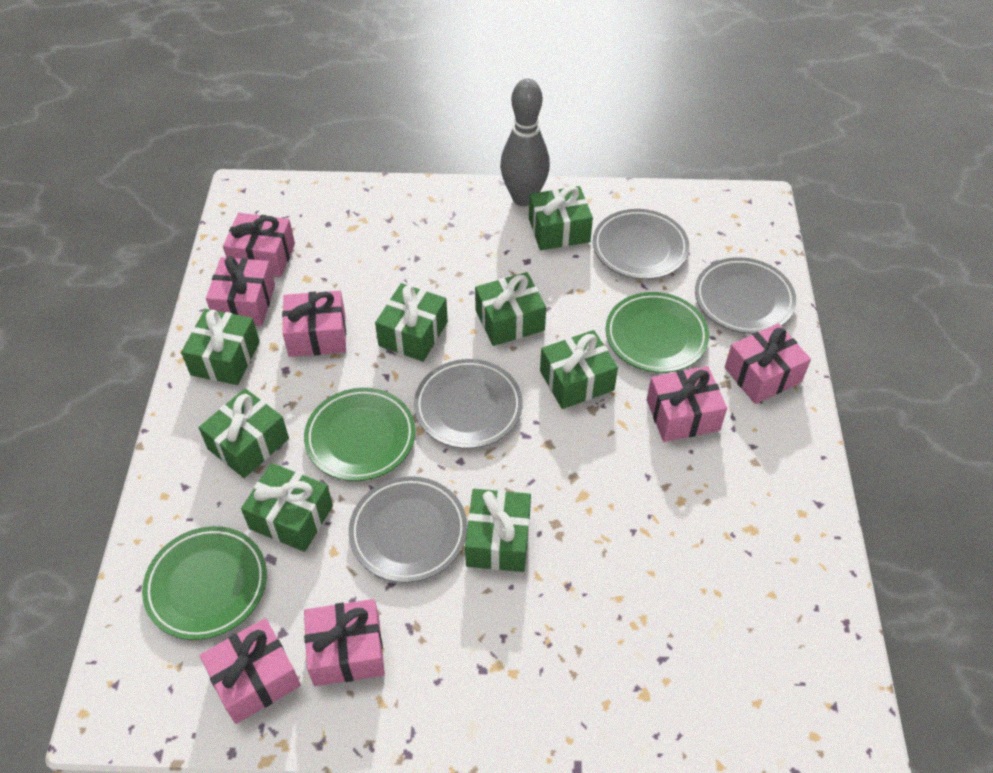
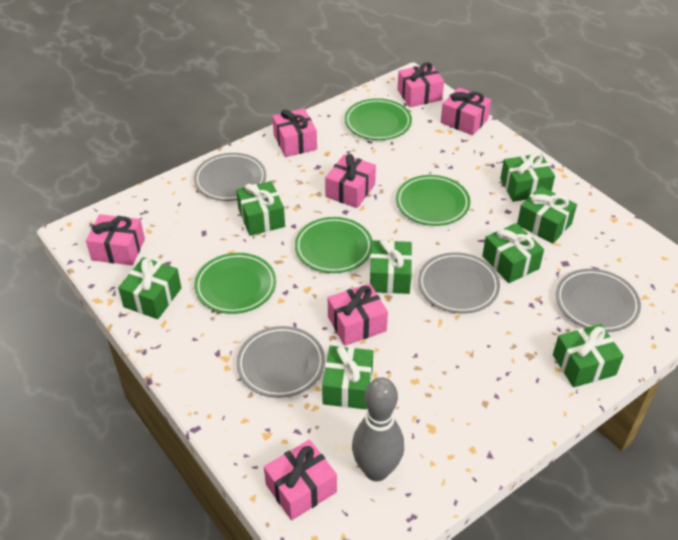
green plate: [142,526,267,640] [304,388,415,481] [606,292,709,373] = 3 -> [194,253,276,314] [295,217,372,273] [345,98,412,140] [396,175,470,226] = 4

